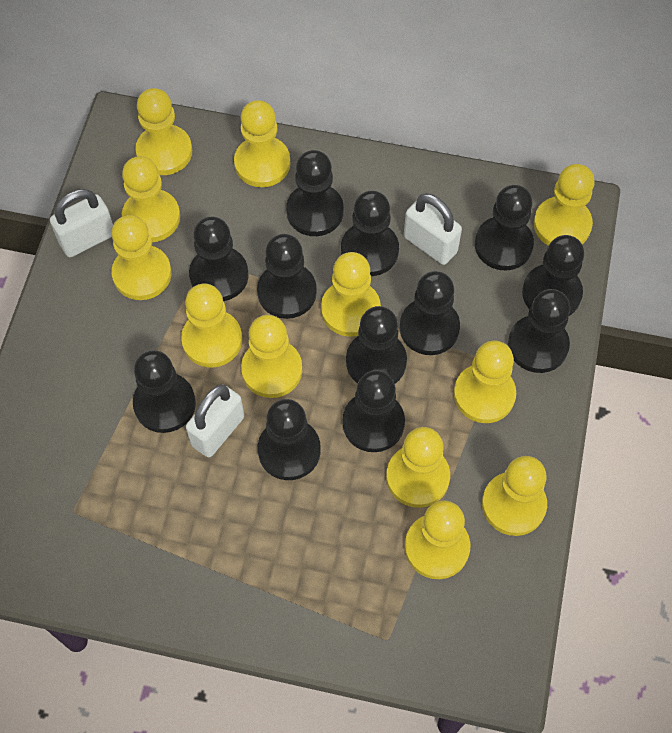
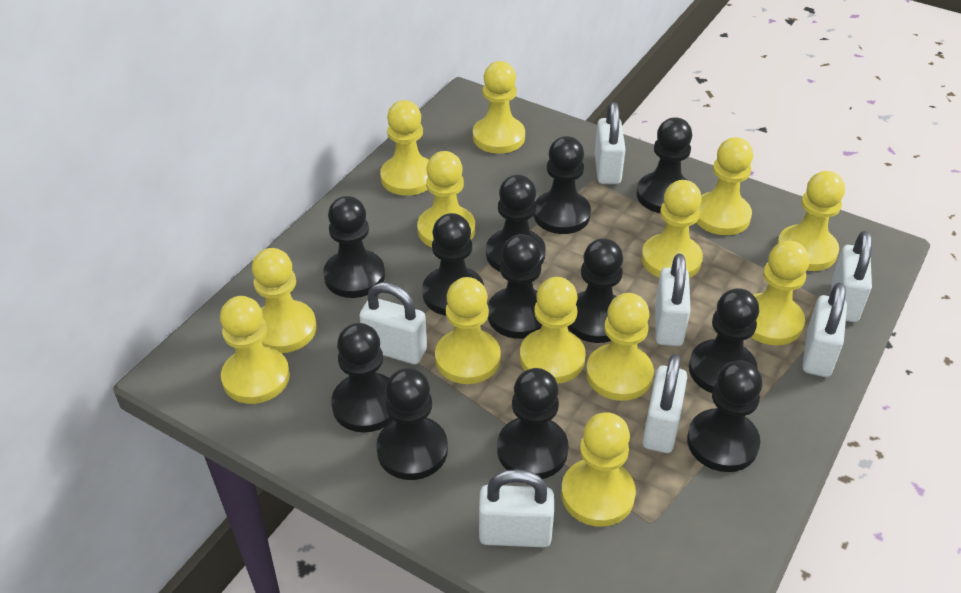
white padlock: [50,189,113,257] [186,384,244,457] [404,193,462,265] = 3 -> [359,282,427,365] [479,469,554,547] [595,102,626,184] [642,354,687,453] [655,254,691,346] [803,283,847,377] [831,231,872,322] = 7
yellow pawn: [111,215,172,300] [122,156,180,242] [135,88,192,175] [181,284,242,367] [234,100,291,187] [241,315,302,398] [321,252,381,337] [386,427,450,508] [405,500,470,579] [454,341,516,423] [482,456,547,536] [534,164,595,246] = 12 -> [220,296,290,404] [252,248,316,353] [380,100,429,196] [417,151,475,247] [435,277,501,384] [473,61,525,154] [520,277,586,384] [561,412,636,527] [586,293,654,401] [641,180,703,278] [696,137,753,235] [751,241,809,345] [777,171,845,271] = 13

